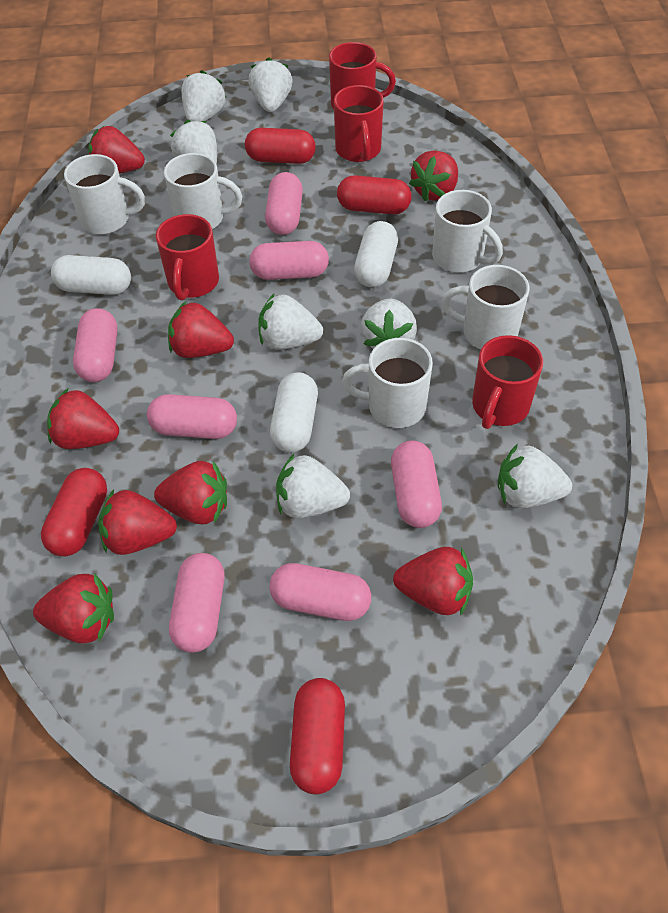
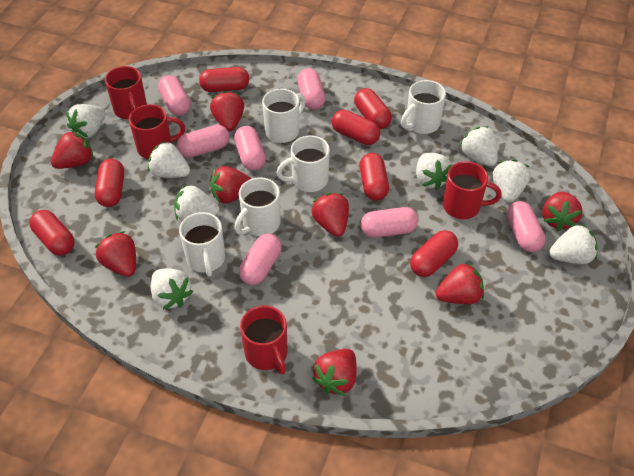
red capsule: [41,468,107,556] [245,128,316,164] [290,678,345,794] [337,175,412,214] = 4 -> [29,210,74,255] [95,159,124,207] [199,67,249,92] [332,110,380,145] [354,88,392,129] [359,153,389,201] [410,230,458,277] = 7
white capsule: [51,255,131,295] [270,372,318,453] [354,221,398,287] = 3 -> none = 0
white strawberry: [170,120,217,165] [181,70,227,121] [248,57,292,112] [258,293,323,350] [276,454,350,518] [361,299,417,349] [498,444,572,508] = 7 -> [66,104,105,138] [148,141,190,178] [151,268,193,310] [174,185,219,221] [416,153,452,190] [460,126,498,166] [493,159,530,203] [549,224,598,264] = 8

